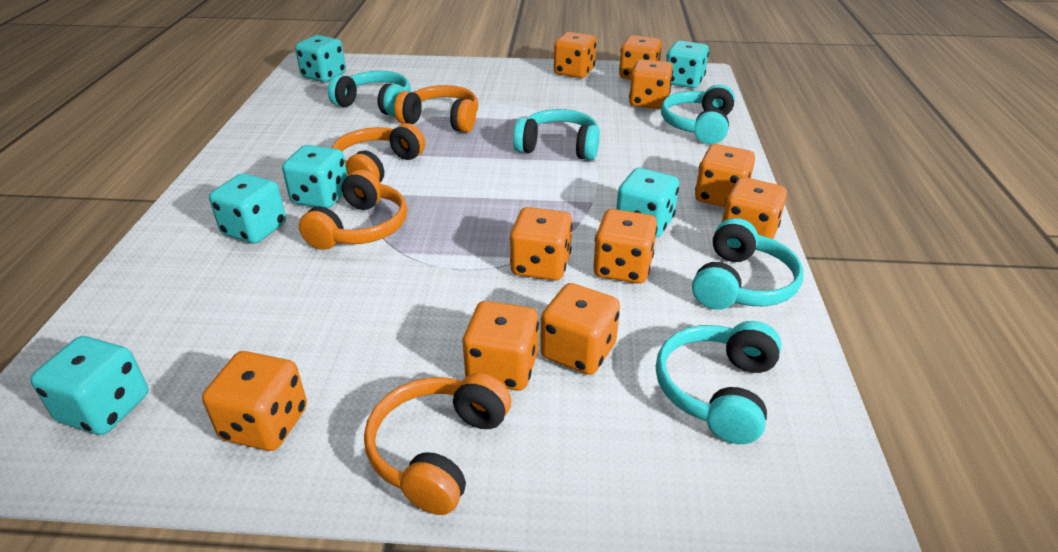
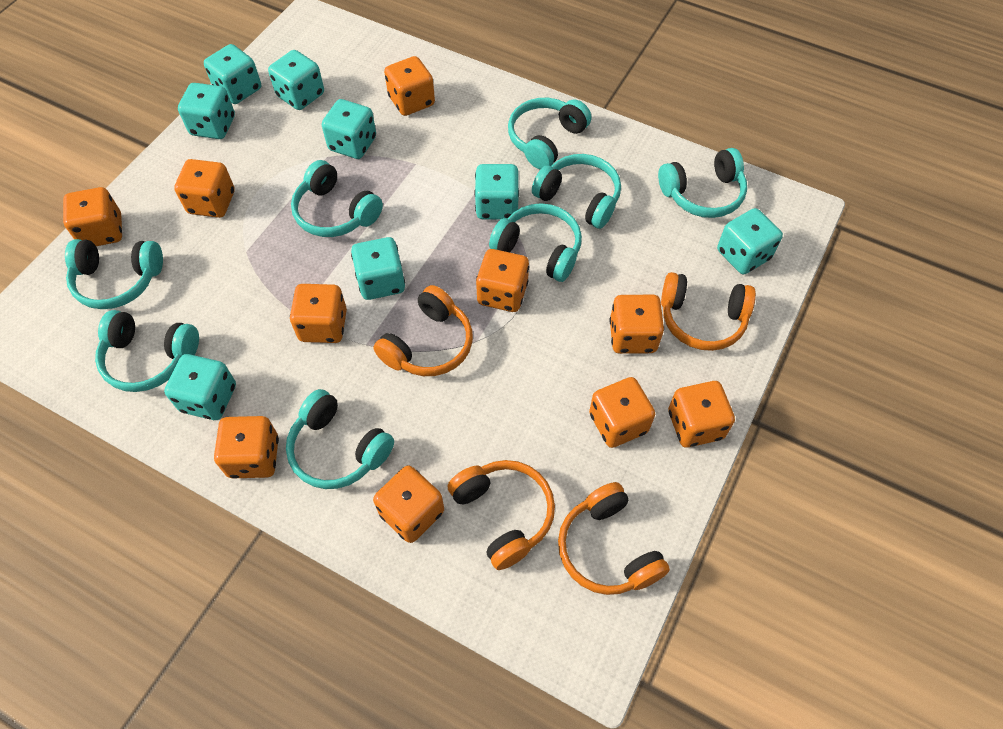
turquoise dice: [30,336,148,435] [209,173,286,244] [282,145,348,208] [295,35,346,82] [616,168,679,238] [666,41,709,88] = 6 -> [164,354,236,420] [178,83,235,139] [204,44,261,104] [268,50,324,110] [322,99,376,159] [351,237,405,300] [474,164,519,220] [717,208,783,274] = 8
turquoise headphones: [328,71,411,116] [513,109,600,160] [656,321,782,444] [661,84,735,144] [692,218,803,310] = 5 -> [65,239,163,309] [95,310,199,392] [286,389,394,489] [291,160,383,237] [489,203,582,282] [508,98,591,169] [532,154,621,229] [658,148,747,218] = 8

